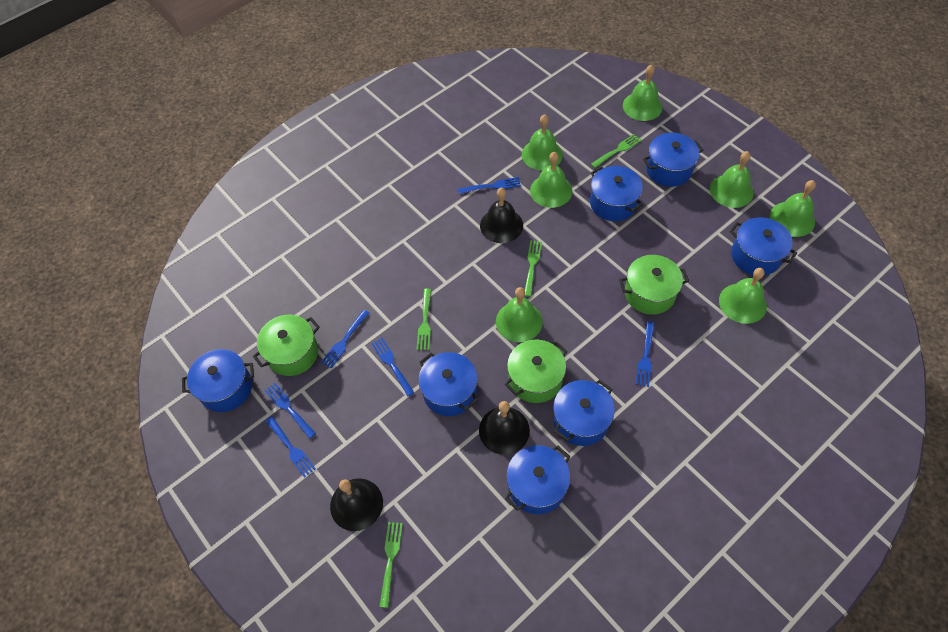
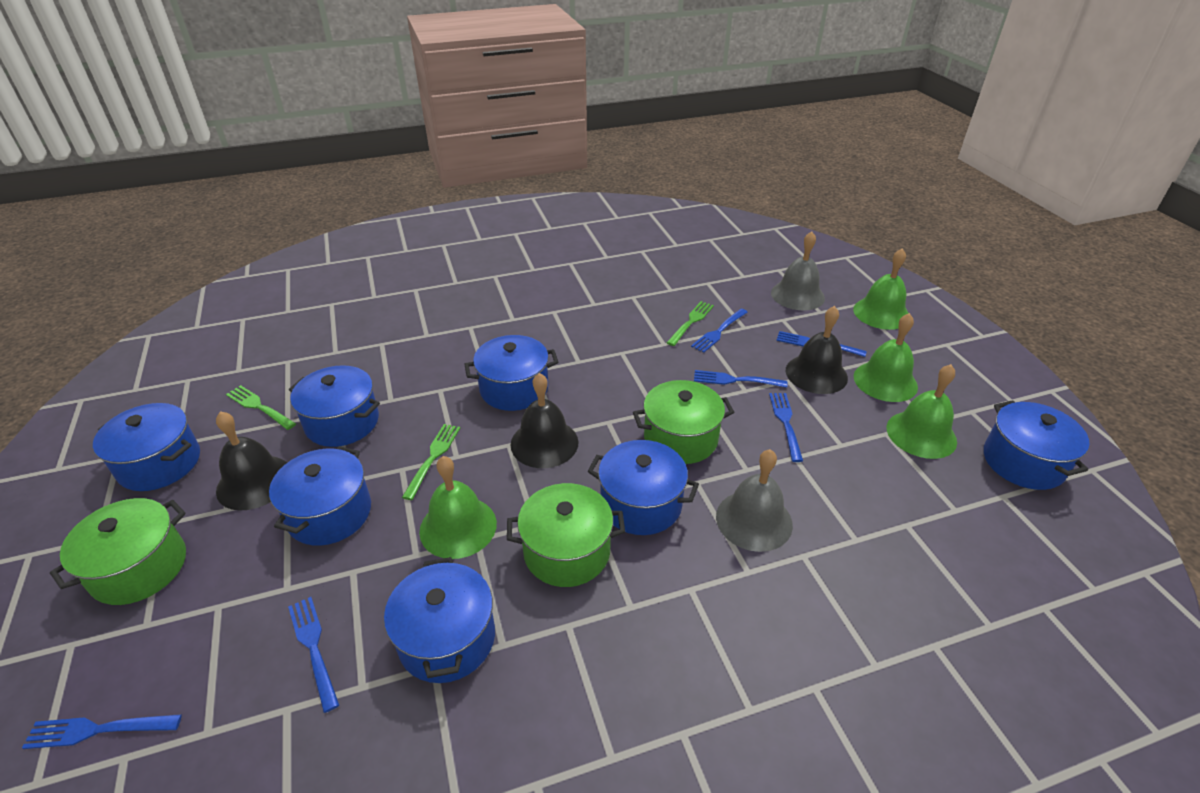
green bell: [496,287,543,342] [522,114,563,170] [530,152,572,208] [623,64,663,121] [710,151,754,208] [719,268,767,324] [770,180,816,237] = 7 -> [419,456,497,559] [853,248,908,330] [854,313,918,402] [887,364,957,459] = 4
green fork: [379,522,403,608] [417,289,431,350] [525,240,542,297] [591,134,641,168] = 4 -> [226,385,296,430] [402,424,460,500] [667,301,714,346] = 3
grey bell: none = 0 -> [716,449,793,552] [771,231,825,310] = 2

